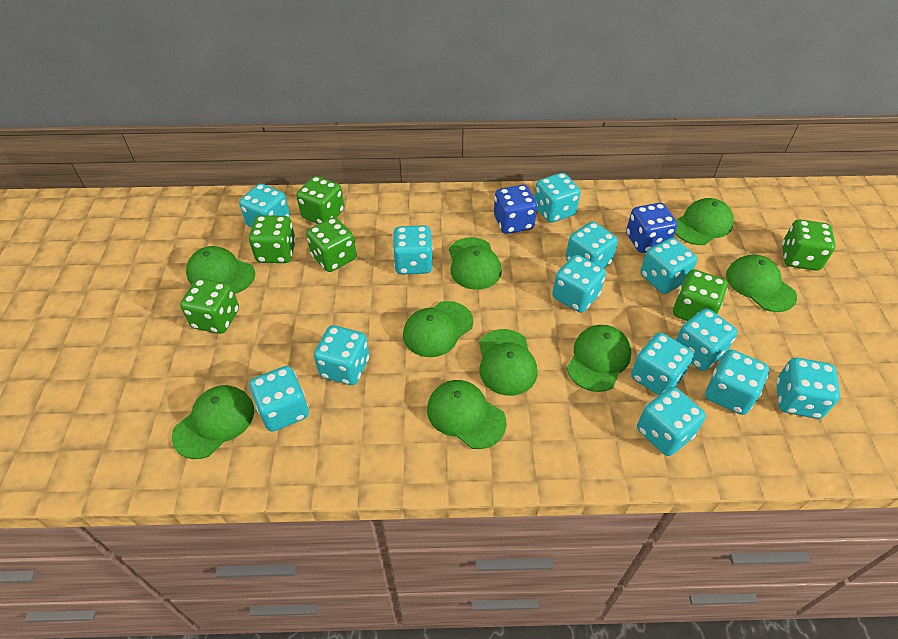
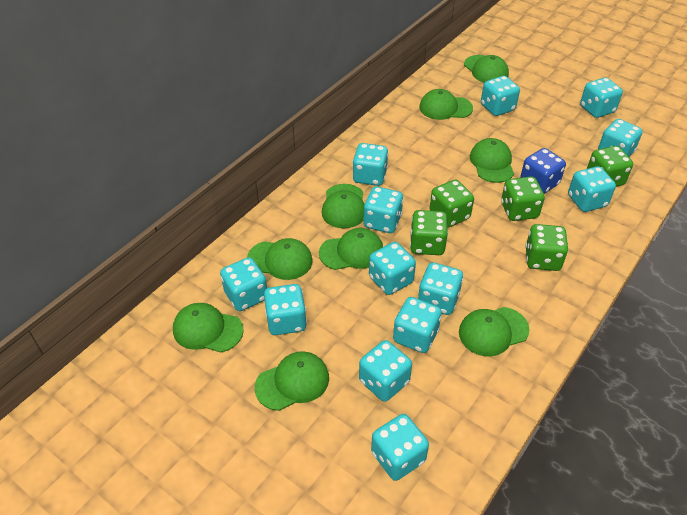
blue dice: [494,185,537,234] [626,203,677,253] = 2 -> [520,148,566,194] = 1
green dice: [180,278,239,334] [249,215,296,263] [296,176,344,224] [306,217,357,272] [673,269,728,321] [782,220,836,271] = 6 -> [410,210,448,255] [430,180,474,227] [501,177,545,221] [525,224,569,271] [587,146,633,187] = 5

